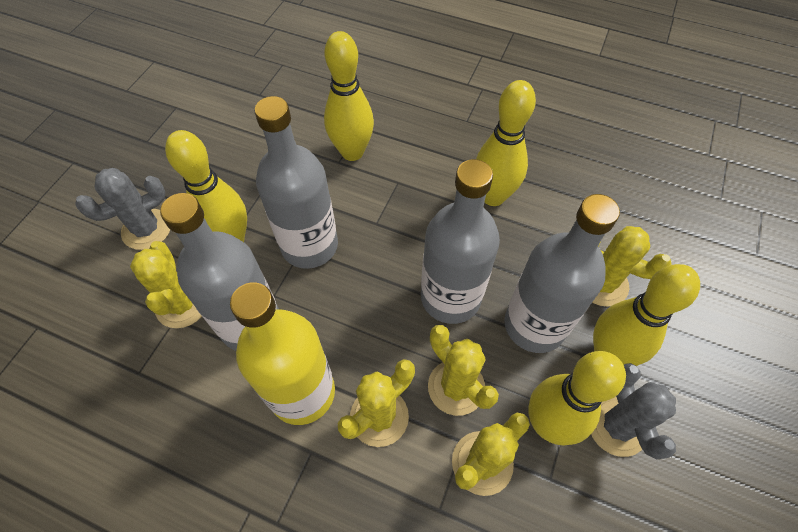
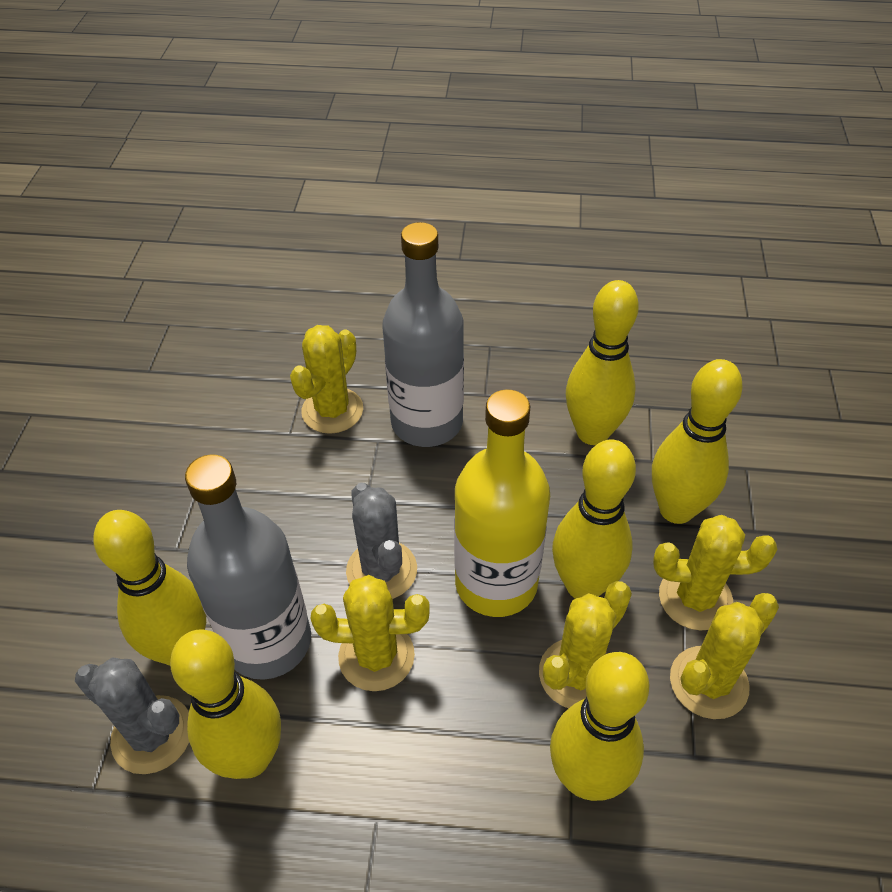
grey bottle: [160,193,279,351] [255,96,338,269] [421,159,500,324] [504,194,620,353] = 4 -> [185,454,311,680] [382,222,464,447] = 2
yellow bowling pin: [165,130,247,242] [324,31,374,161] [476,80,536,206] [528,351,626,445] [593,264,700,366] = 5 -> [93,510,206,666] [170,629,281,779] [550,652,649,801] [552,439,636,599] [566,280,639,445] [652,359,743,524] = 6

